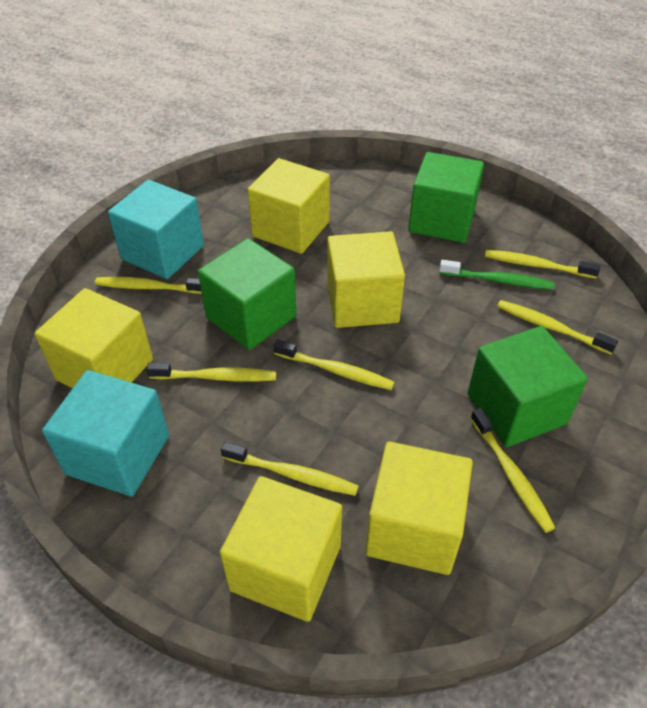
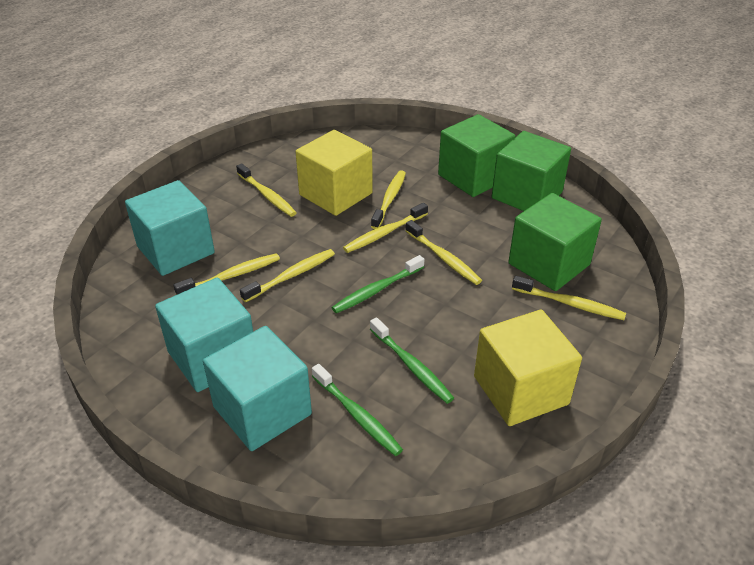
green toothbrush: [439,260,554,290] = 1 -> [312,364,403,456] [331,255,425,313] [370,317,454,404] = 3
turquoise cube: [42,370,169,496] [108,180,204,279] = 2 -> [125,180,215,276] [155,277,253,392] [203,326,312,451] = 3
yellow cube: [35,288,153,388] [220,476,342,622] [248,158,330,254] [327,231,405,328] [366,442,473,575] = 5 -> [296,130,373,216] [474,310,582,426] = 2

